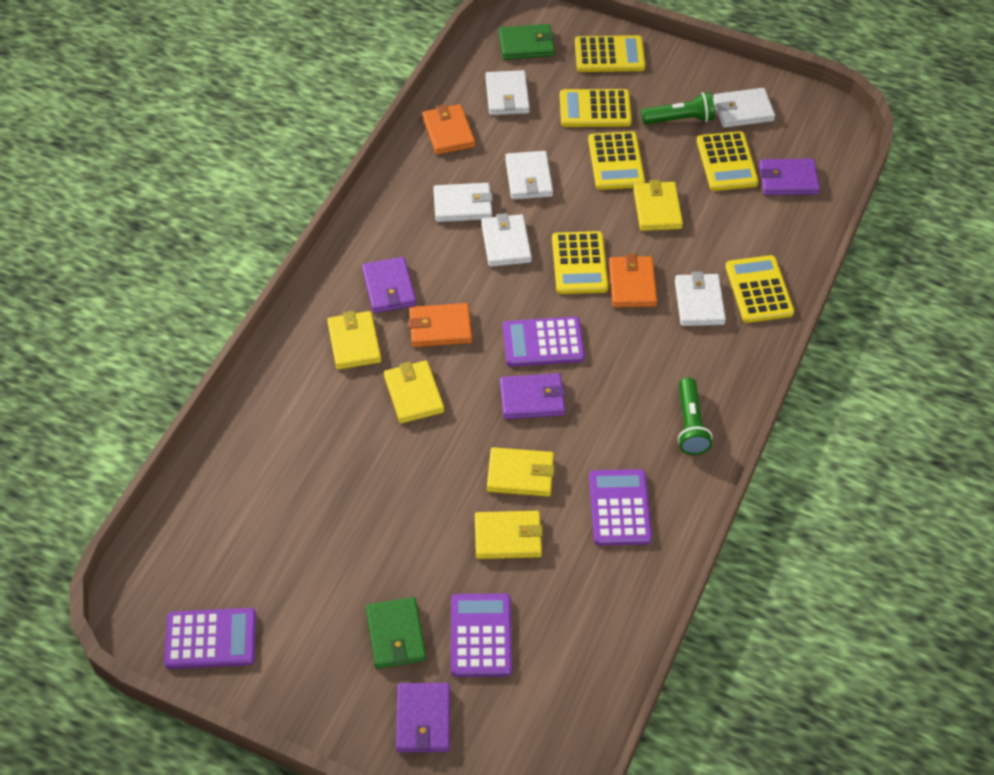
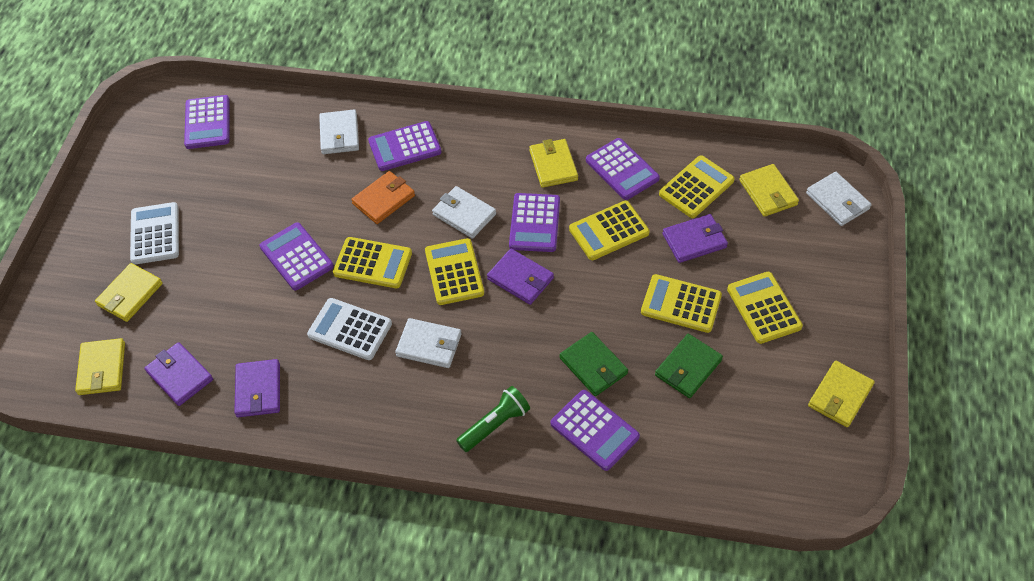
green flashlight: [641,92,715,124] [678,377,712,455] = 2 -> [456,386,530,452] = 1
orange wallet: [408,303,472,347] [422,104,475,155] [609,254,657,307] = 3 -> [351,171,415,224] = 1
purple calculator: [164,608,256,669] [451,593,512,677] [503,317,585,367] [589,469,652,545] = 4 -> [184,95,230,149] [260,223,334,290] [368,121,442,171] [509,193,560,252] [550,390,640,471] [586,138,660,200] = 6
white calculator: none = 0 -> [130,202,179,265] [307,298,392,360] = 2
white wallet: [433,183,493,222] [481,213,532,267] [485,70,530,115] [505,151,553,200] [675,272,726,326] [713,88,775,128] = 6 -> [319,109,359,154] [395,318,462,368] [432,186,496,239] [806,172,872,226] = 4

